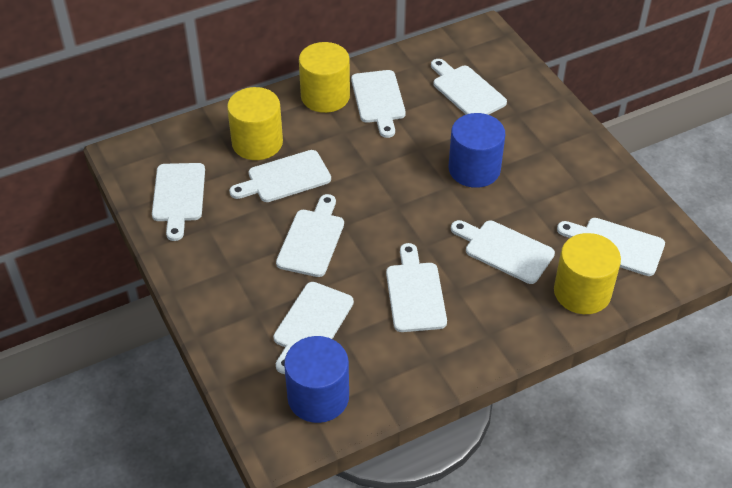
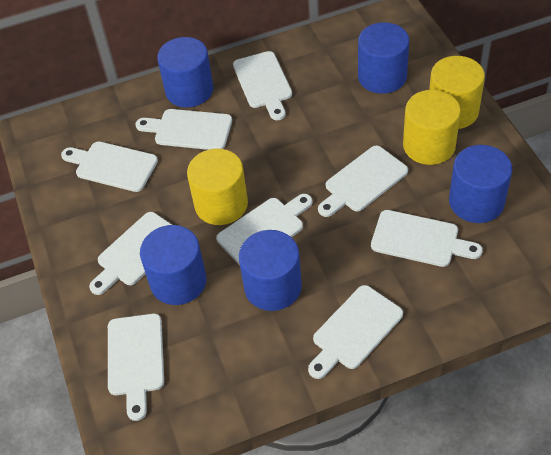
blue cylinder: [284,336,349,423] [449,113,505,188] = 2 -> [140,225,207,305] [157,37,214,107] [239,230,302,311] [358,22,409,94] [449,145,512,223] = 5

